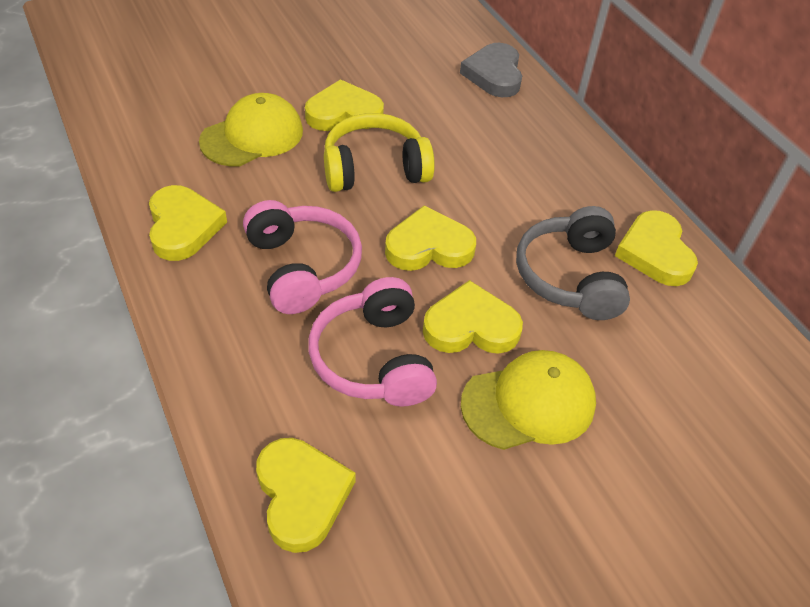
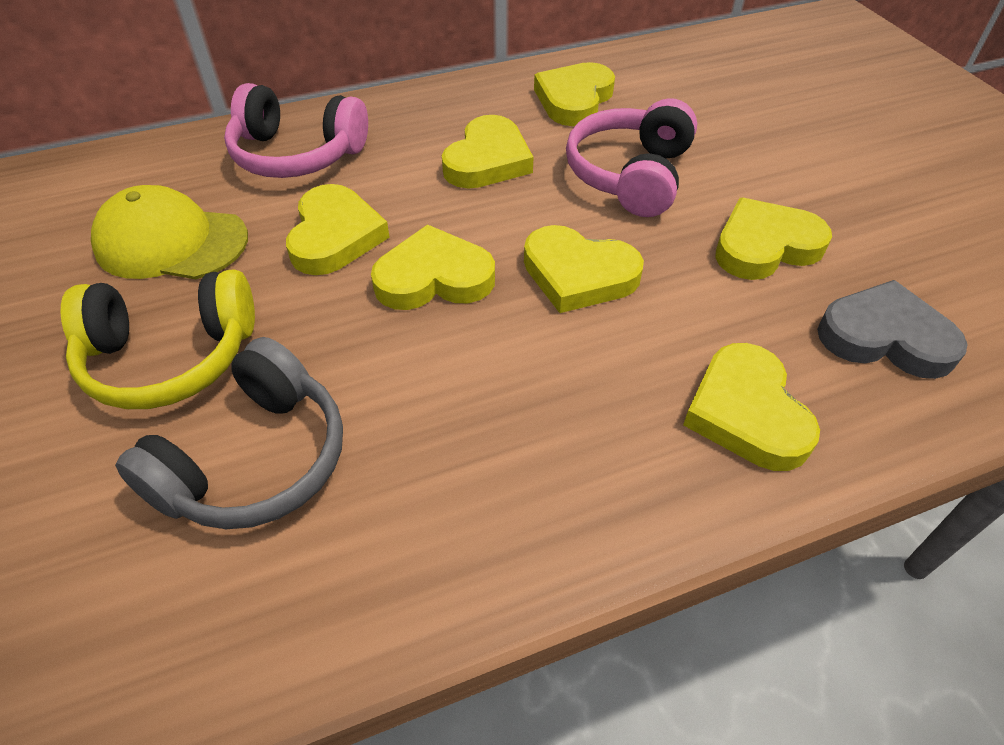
yellow cap: [199,93,303,166] [461,350,596,450] = 2 -> [91,185,248,279] = 1
yellow heart: [149,185,227,261] [256,438,356,553] [305,79,384,131] [385,205,476,271] [423,280,523,354] [615,210,698,286] = 6 -> [286,184,390,275] [371,224,495,310] [442,115,533,189] [524,225,644,313] [534,62,615,126] [683,343,820,471] [715,198,832,280] = 7

